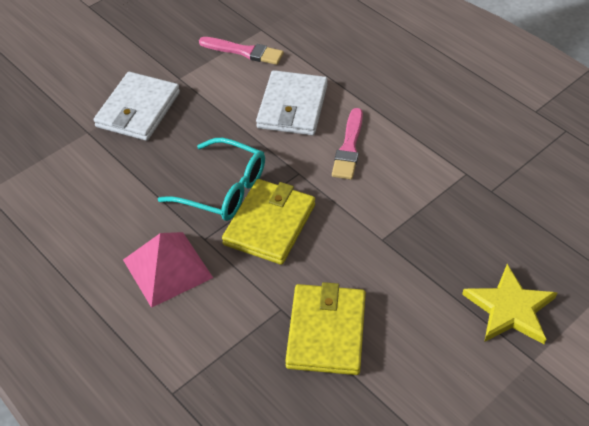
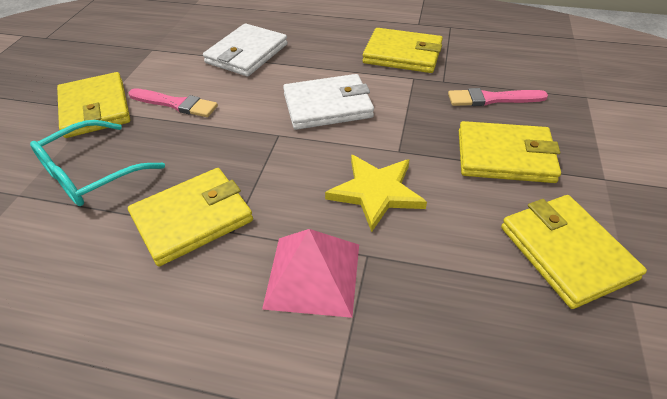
yellow wallet: [222,179,315,265] [285,282,366,375] = 2 -> [57,72,130,138] [128,168,253,266] [362,28,443,73] [459,121,561,183] [501,195,647,309] = 5

